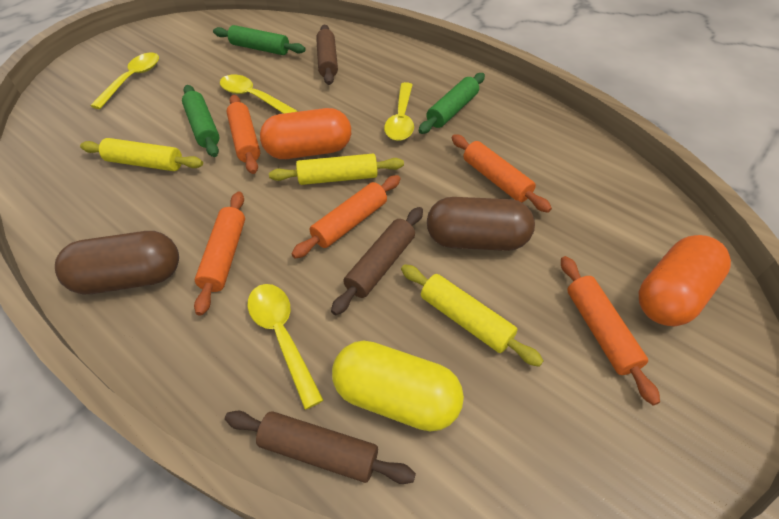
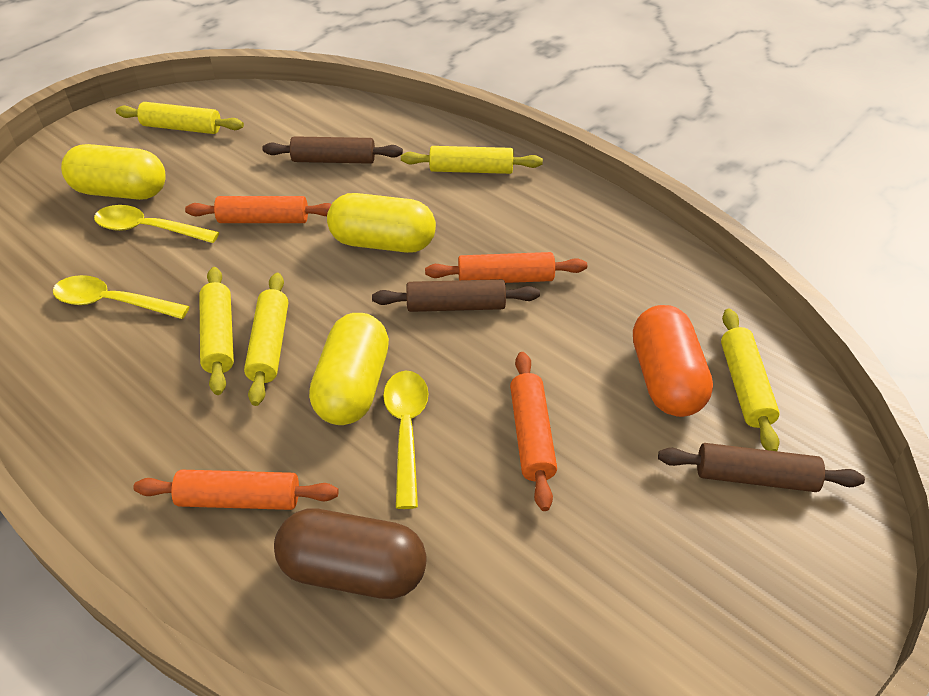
brown capsule: [55,231,179,294] [427,197,535,251] = 2 -> [274,508,427,599] = 1
green rolling pin: [182,85,220,157] [213,25,306,55] [419,73,485,134] = 3 -> none = 0
orange capsule: [260,108,351,159] [639,235,731,326] = 2 -> [633,305,713,417] = 1
orange rolling pin: [194,192,245,316] [227,95,260,174] [291,175,401,259] [452,134,552,213] [561,256,660,405] = 5 -> [133,470,339,510] [185,196,331,223] [425,252,587,283] [510,352,557,511] = 4
yellow capsule: [332,341,464,432] = 1 -> [61,144,166,200] [309,313,389,425] [327,193,436,253] = 3
yellow rolling pin: [80,138,203,171] [269,154,404,185] [401,264,544,367] = 3 -> [116,102,244,134] [199,267,234,395] [244,273,288,406] [401,146,543,174] [721,309,780,451] = 5
yellow spoon: [90,52,159,109] [220,75,298,114] [247,284,324,410] [384,82,414,141] = 4 -> [53,275,190,319] [94,205,219,243] [383,371,428,509] = 3

